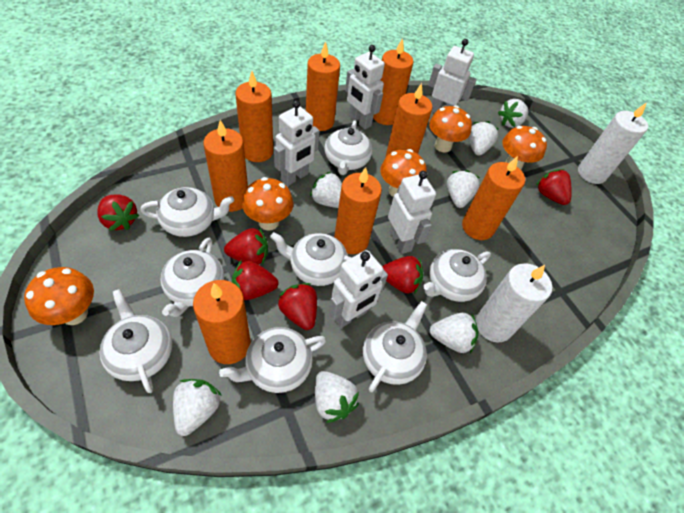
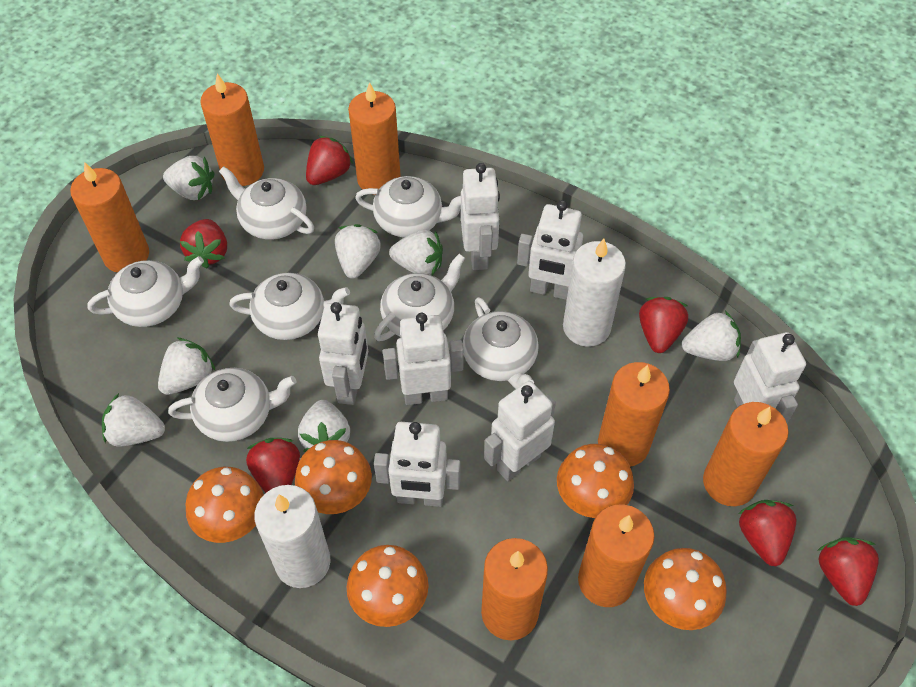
orange candle: [193,280,251,364] [203,120,248,212] [235,71,273,162] [306,42,340,131] [334,167,382,254] [373,38,413,125] [386,83,433,157] [462,156,525,240] = 8 -> [70,162,149,273] [200,73,264,186] [348,82,401,195] [481,538,548,640] [578,504,654,607] [598,362,670,467] [703,402,789,506] = 7
white robot: [274,100,319,186] [329,250,388,328] [345,45,385,129] [388,171,436,254] [428,39,477,113] = 5 -> [318,302,368,405] [374,422,460,507] [383,313,464,405] [461,163,500,270] [484,381,556,481] [517,200,583,300] [734,332,806,423] = 7
white teapot: [99,289,172,393] [140,187,234,237] [160,238,224,317] [219,327,326,393] [270,232,352,286] [324,120,372,175] [363,301,427,392] [423,249,491,302] = 8 -> [88,256,204,327] [168,368,296,442] [219,166,314,240] [229,273,350,340] [355,176,461,237] [374,254,465,341] [463,297,539,389] = 7

